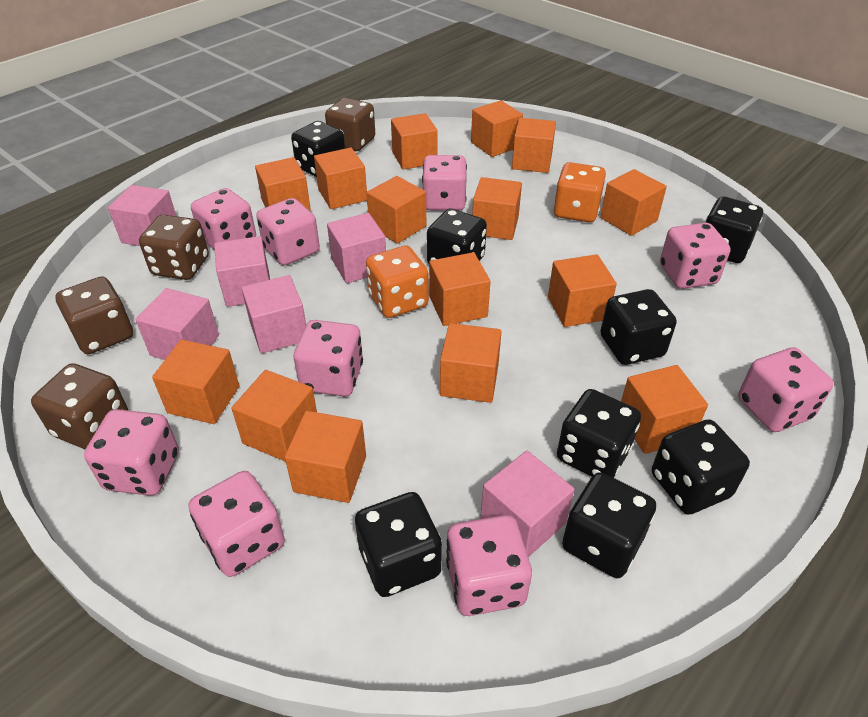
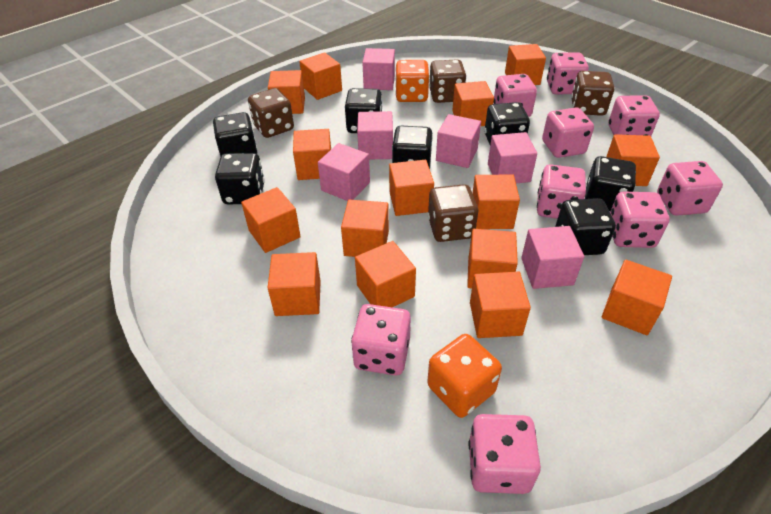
black dice: [291,121,345,177] [355,492,442,597] [427,209,487,264] [557,389,641,478] [562,472,656,578] [600,289,677,365] [652,419,750,515] [705,196,763,263] = 8 -> [213,112,257,157] [215,153,265,204] [345,88,382,133] [392,126,433,169] [484,102,530,144] [555,198,616,255] [585,156,636,211] = 7

